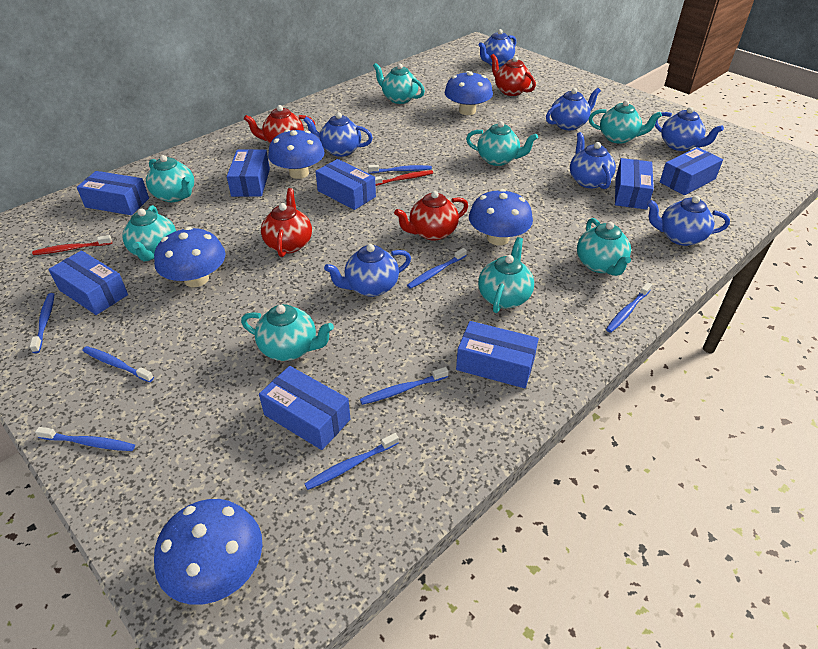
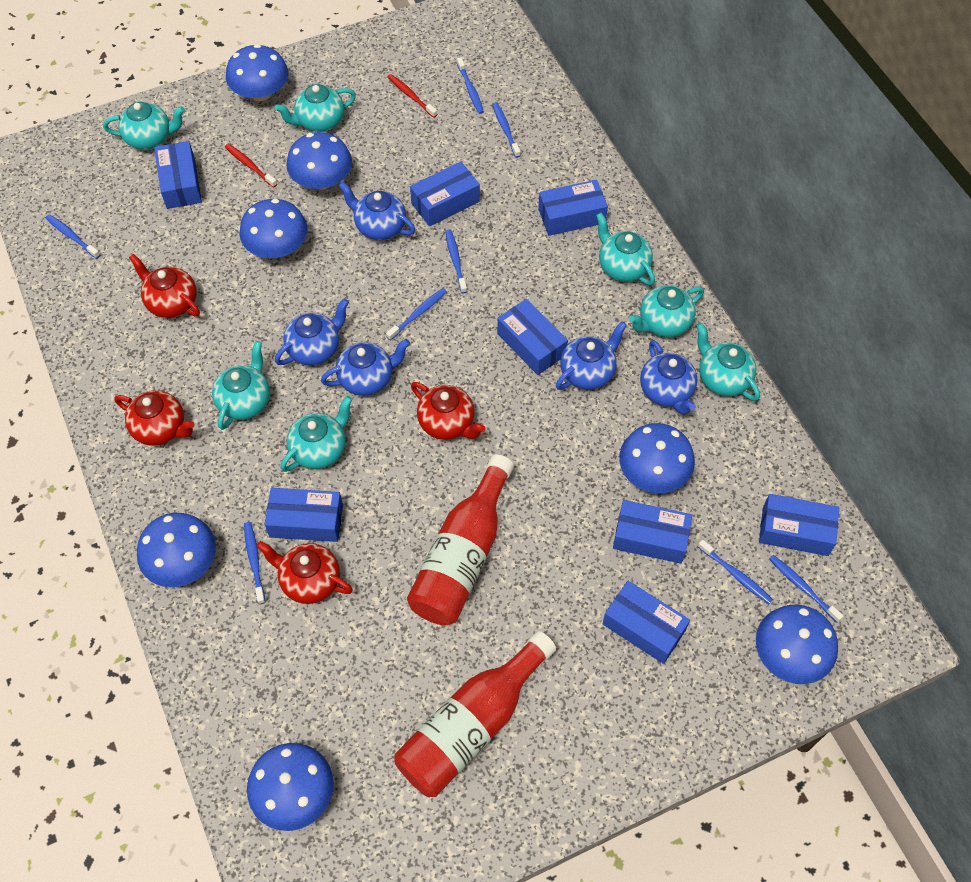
blue mushroom: [154,227,226,287] [154,499,263,605] [268,130,325,179] [445,71,493,115] [469,189,533,245] = 5 -> [137,513,216,587] [226,44,288,101] [239,199,308,258] [247,743,334,831] [286,132,352,190] [619,423,695,493] [756,605,838,684] = 7
blue teapot: [303,112,373,157] [324,244,411,297] [479,29,516,67] [546,88,601,130] [570,132,616,189] [647,196,730,246] [655,107,724,151] = 7 -> [275,298,349,366] [321,339,410,396] [339,182,415,240] [556,321,627,390] [640,340,697,415] = 5
red bottle: none = 0 -> [395,631,556,797] [407,454,514,625] = 2
turquoise teapot: [122,205,176,261] [146,155,194,202] [241,304,334,361] [373,63,425,104] [466,121,538,166] [478,237,534,313] [577,218,631,276] [589,100,662,144] = 8 -> [103,102,185,150] [212,341,270,430] [275,84,356,132] [280,396,353,472] [596,213,655,285] [629,285,704,337] [696,323,760,401] = 7

